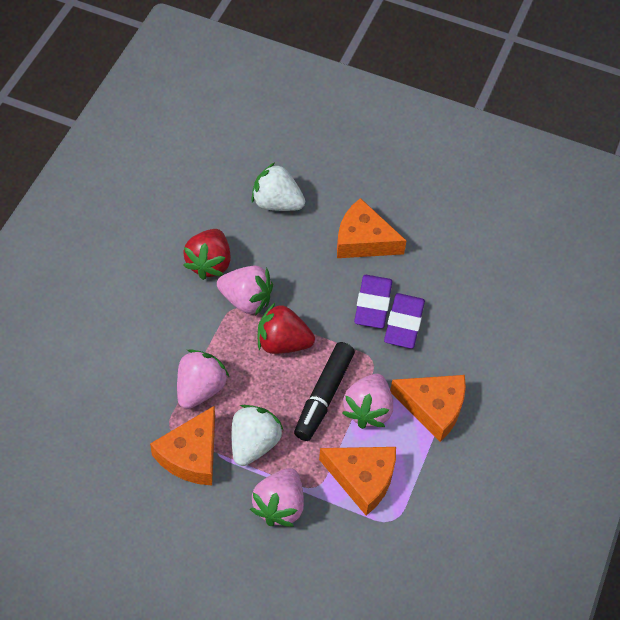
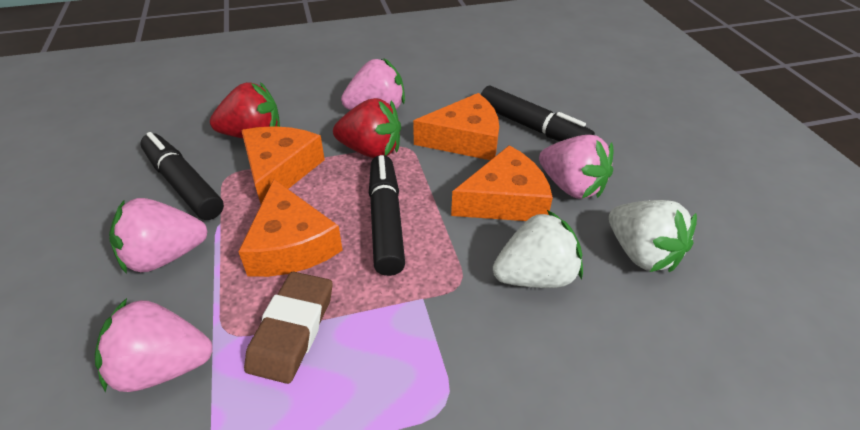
black marker: [294,342,355,441] = 1 -> [140,132,224,220] [369,155,405,276] [481,86,595,142] = 3
brown eraser: none = 0 -> [244,272,333,384] = 1
purple eraser: [354,275,392,328] [384,293,425,349] = 2 -> none = 0

